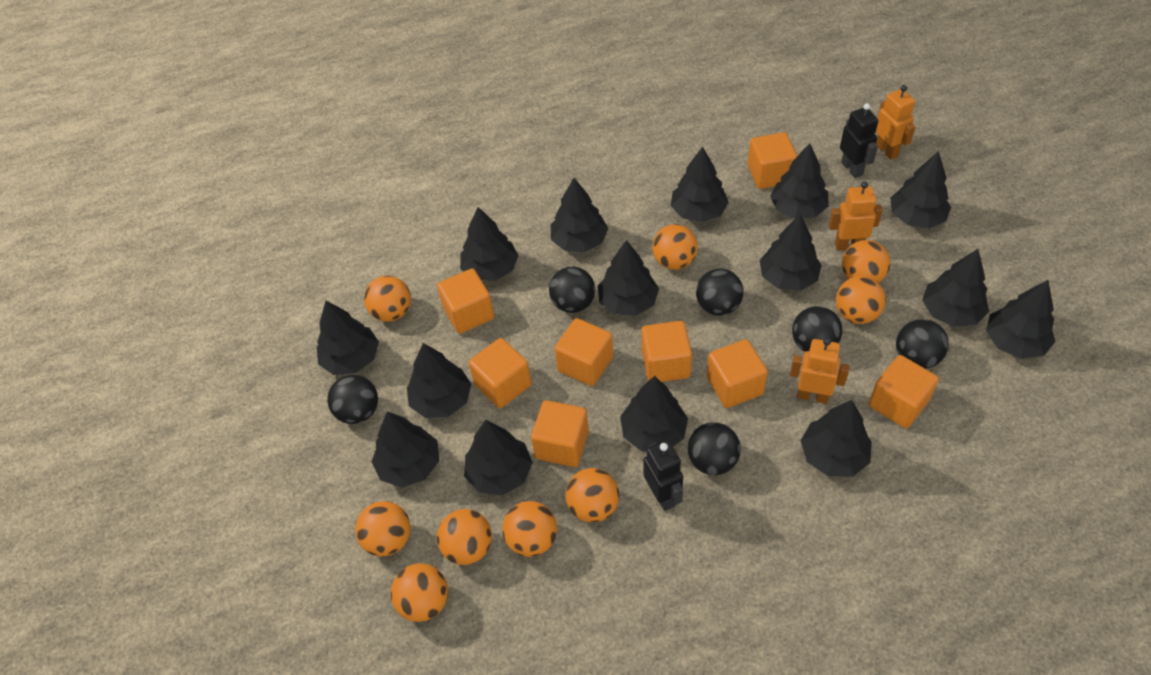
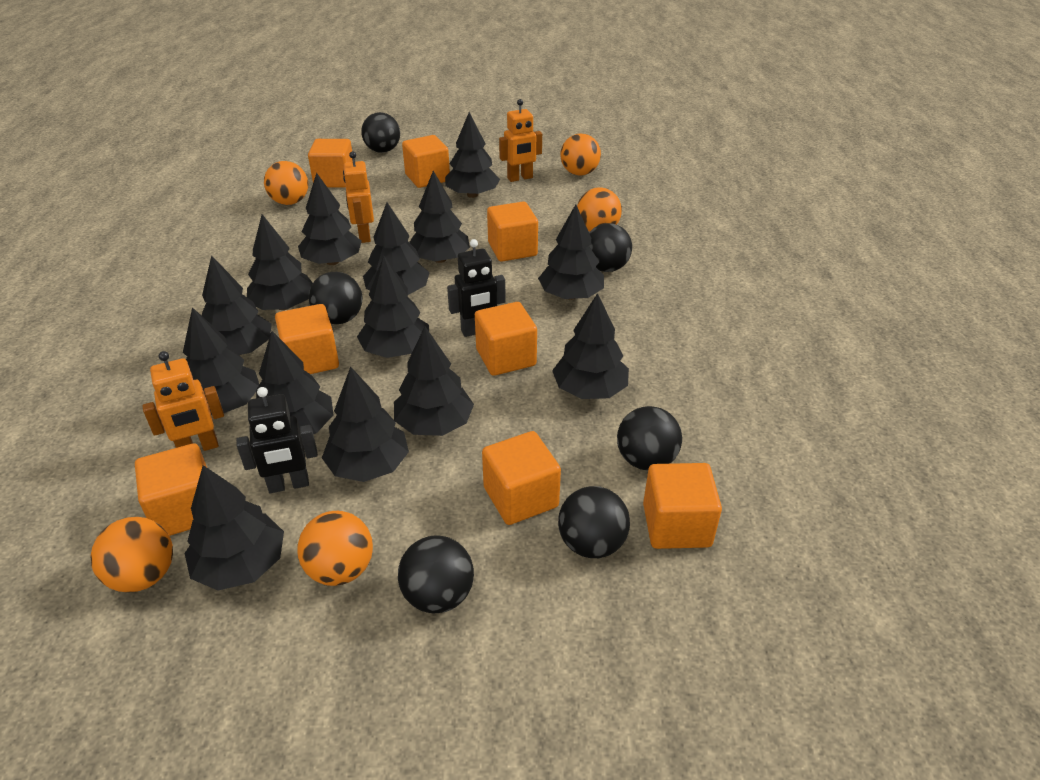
black tree: [317,301,379,375] [372,412,439,488] [407,343,471,418] [460,207,519,281] [464,420,533,495] [551,178,608,252] [598,240,659,316] [620,376,688,451] [671,147,729,222] [759,214,822,291] [770,143,829,219] [801,400,872,477] [890,151,951,228] [922,249,989,327] [986,280,1055,359] = 15 -> [183,307,259,415] [185,465,284,590] [201,255,272,355] [247,214,313,310] [256,331,333,434] [298,173,362,265] [322,366,409,482] [357,256,429,358] [363,202,430,295] [394,327,474,436] [409,171,470,263] [445,112,500,198] [538,204,604,300] [552,293,629,399] = 14
orange ball: [355,501,411,556] [364,276,411,322] [391,563,448,622] [437,509,492,565] [502,501,557,557] [566,468,619,523] [652,224,698,270] [836,276,886,324] [842,240,890,283] = 9 -> [91,517,173,593] [264,161,308,205] [297,511,373,586] [560,134,601,176] [577,187,622,232] = 5

